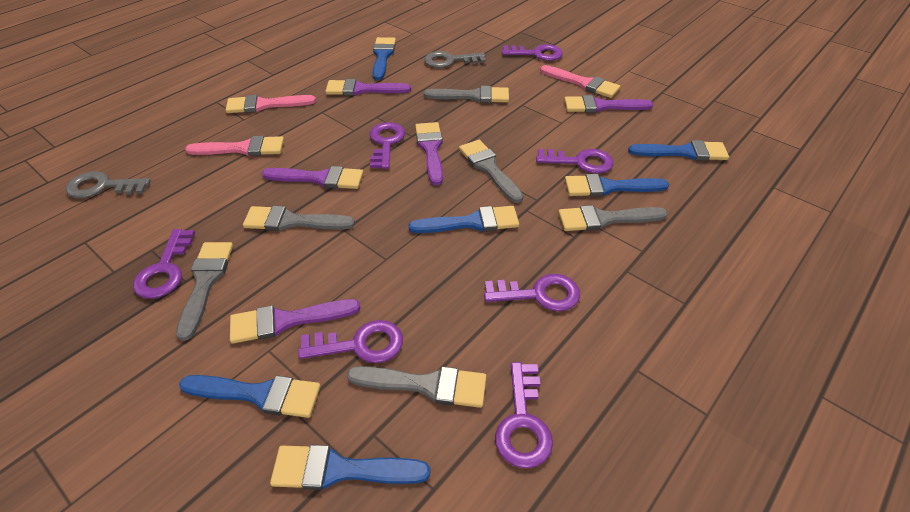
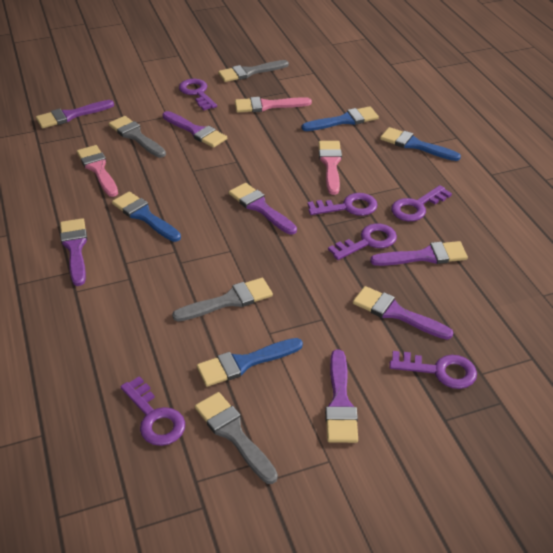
blue brush: [179,375,321,418] [270,445,430,490] [373,37,396,80] [408,206,519,233] [565,174,669,197] [628,140,729,161] = 6 -> [112,191,181,242] [197,338,303,387] [302,106,379,131] [380,127,461,161] = 4
grey brush: [176,242,233,341] [243,206,355,231] [347,366,486,408] [424,86,509,103] [459,140,523,203] [558,205,668,231] = 6 -> [109,116,166,158] [172,278,273,321] [195,392,278,484] [218,60,289,82] = 4
grey key: [66,171,151,198] [424,51,486,68] = 2 -> none = 0
purple brush: [230,299,360,344] [262,166,363,189] [325,79,411,96] [415,122,443,185] [564,95,653,113] = 5 -> [36,100,114,128] [60,218,87,286] [163,111,227,148] [229,183,297,235] [325,350,358,443] [353,286,453,340] [370,241,468,266] = 7
purple key: [133,229,195,299] [298,320,403,363] [370,122,405,169] [484,274,580,311] [495,362,553,468] [502,44,563,61] [536,149,613,174] = 7 -> [120,376,185,446] [179,79,217,110] [308,193,378,216] [328,223,397,260] [389,351,477,389] [391,185,452,221] = 6

